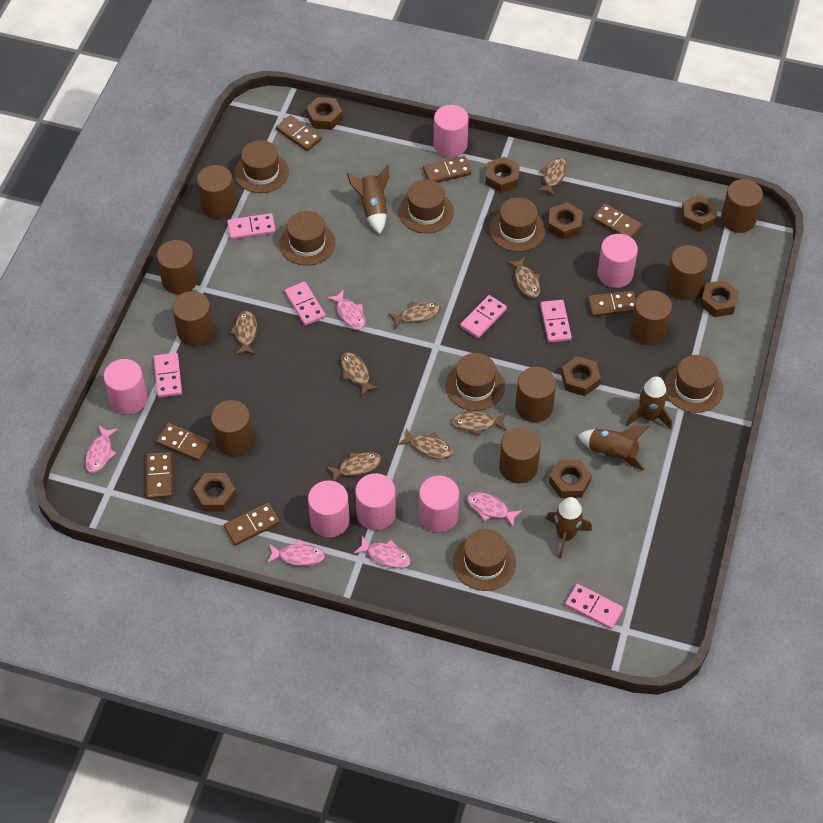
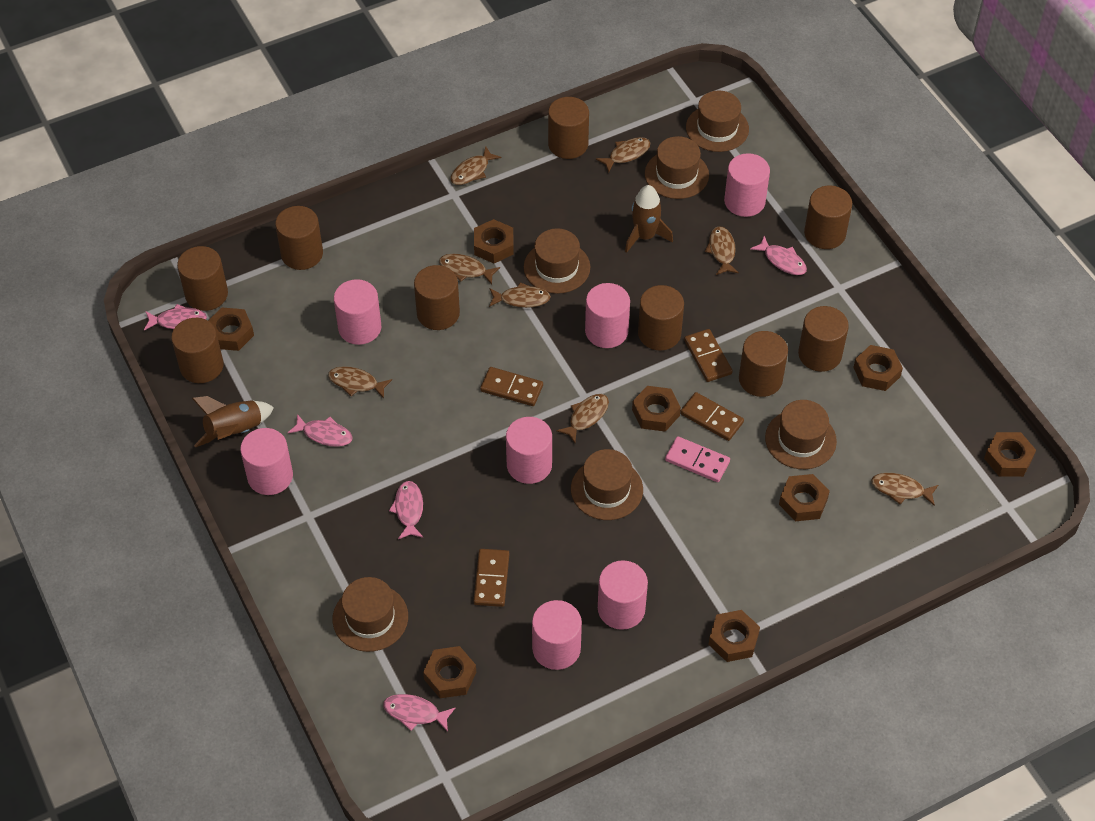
brown domino: [146,452,173,499] [156,423,211,461] [224,503,280,546] [276,115,322,151] [423,156,472,182] [587,291,636,317] [592,204,642,238] = 7 -> [474,549,510,607] [480,367,543,406] [680,392,744,441] [684,329,733,382] = 4
brown hat: [234,140,289,193] [279,211,335,266] [399,179,454,233] [446,353,505,411] [453,529,516,591] [490,197,545,252] [664,355,724,413] = 7 -> [332,577,408,652] [524,228,590,294] [571,449,643,520] [645,136,709,199] [686,91,749,152] [765,400,837,469] = 6
brown rocket: [347,165,389,234] [546,497,592,559] [578,425,649,471] [626,376,672,430] = 4 -> [192,396,274,447] [625,185,673,253] = 2
pink cylinder: [103,359,148,415] [308,480,350,537] [355,473,396,530] [419,476,459,532] [434,105,469,157] [597,234,638,288] = 6 -> [240,428,293,495] [334,279,381,345] [506,417,552,484] [532,600,582,670] [585,283,630,348] [598,560,648,630] [724,153,770,217] = 7
pink domino: [154,353,182,398] [227,213,276,240] [285,281,325,326] [460,295,507,338] [540,300,572,343] [565,584,623,629] = 6 -> [665,436,730,482] = 1

